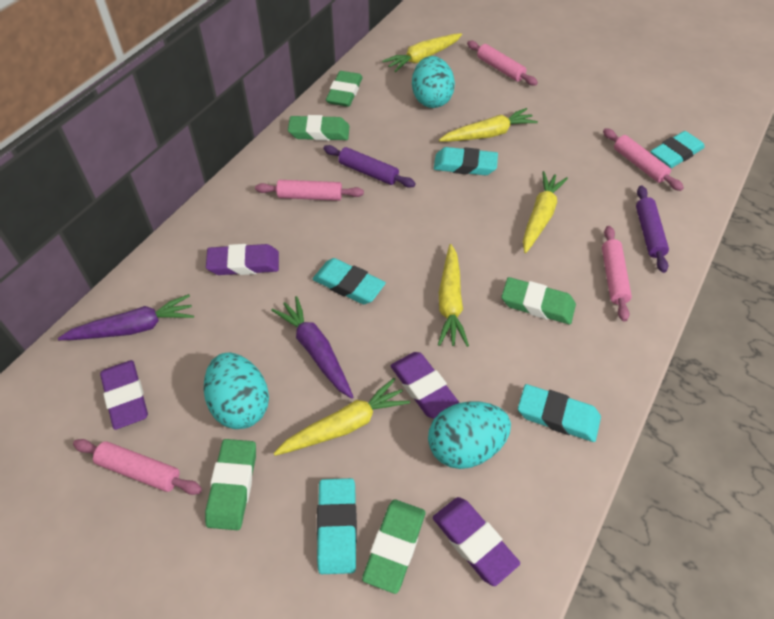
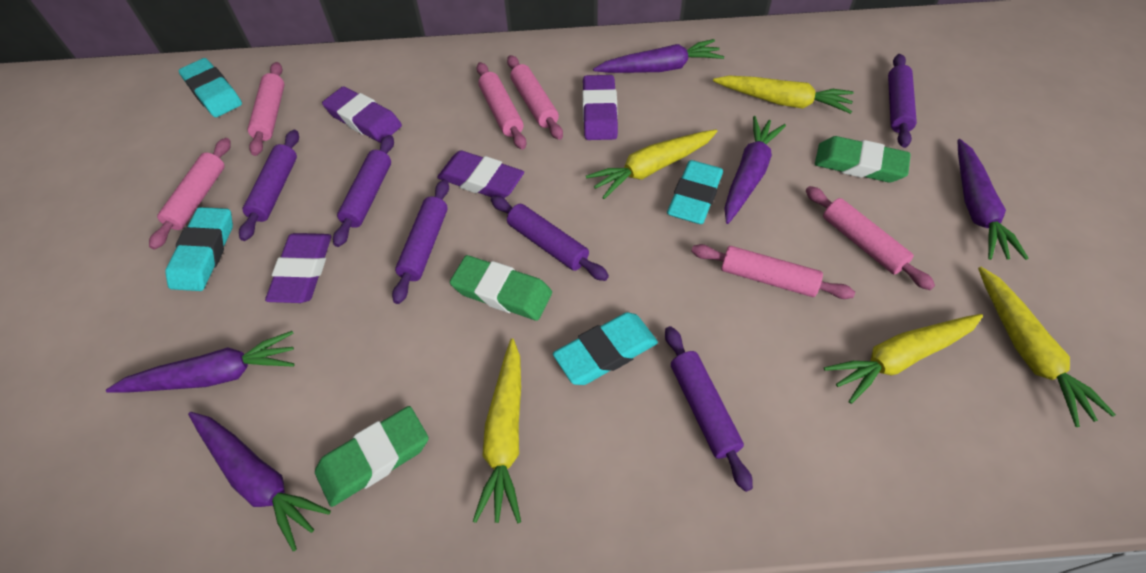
green eraser: [205,439,256,530] [288,115,349,141] [326,71,362,107] [362,499,425,594] [501,277,576,324] = 5 -> [315,406,429,507] [450,255,552,321] [815,136,911,182] = 3
pink rolling pin: [73,439,202,495] [255,180,364,201] [467,41,538,86] [602,226,632,322] [603,128,684,191] = 5 -> [149,138,231,249] [248,62,284,156] [477,62,527,150] [507,55,563,140] [691,244,855,299] [806,186,935,290] = 6
purple carrot: [58,294,194,340] [271,296,353,399] = 2 -> [106,331,295,393] [188,412,331,551] [593,39,724,73] [724,116,786,224] [957,139,1028,260] = 5
purple rolling pin: [323,145,416,188] [636,185,669,273] = 2 -> [239,130,299,241] [333,135,394,247] [392,179,449,304] [491,196,609,281] [665,326,753,492] [888,54,917,148] = 6
turquoise egg: [204,353,269,429] [412,56,455,108] [428,401,511,469] = 3 -> none = 0
turquoise eraser: [313,258,386,304] [317,478,357,574] [434,147,498,175] [518,384,601,442] [650,131,705,168] = 5 -> [165,207,233,291] [179,58,242,117] [553,312,658,385] [667,160,723,224] = 4

